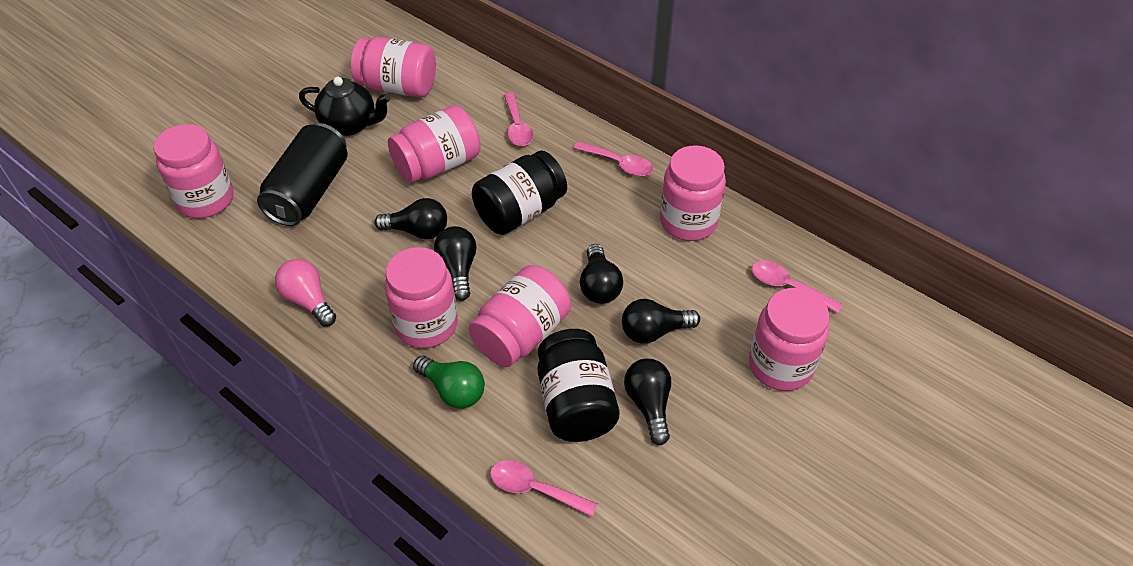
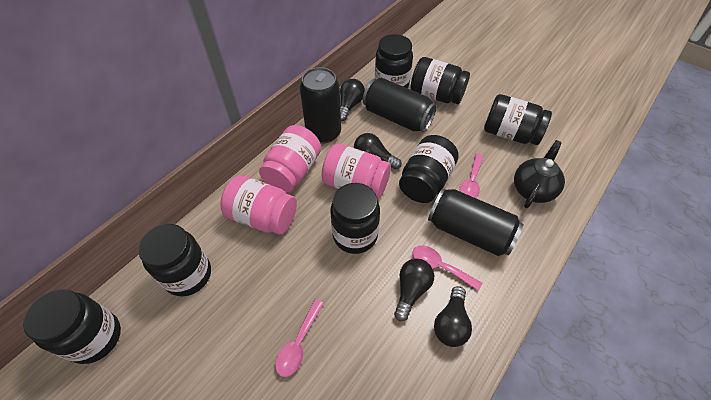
black can: [257,123,348,226] = 1 -> [300,67,341,143] [363,78,437,132] [428,188,523,256] = 3
black jar: [472,151,567,235] [538,329,619,442] = 2 -> [23,289,121,364] [138,224,211,296] [330,183,380,254] [375,34,413,88] [399,135,459,203] [411,57,470,104] [484,94,552,145] = 7
black light bulb: [374,198,447,239] [434,226,477,301] [580,244,623,304] [622,299,700,344] [624,358,671,445] = 5 -> [340,79,365,121] [354,133,402,169] [394,259,434,321] [434,286,472,347] = 4
green light bulb: [413,356,485,409] = 1 -> none = 0
pink jar: [153,124,234,218] [351,37,436,97] [385,247,458,348] [388,105,480,183] [469,265,571,367] [660,145,726,241] [749,288,829,391] = 7 -> [220,176,297,235] [259,125,321,192] [322,144,391,199] = 3
pink light bulb: [275,259,336,327] = 1 -> none = 0
pink spoon: [490,460,597,517] [504,93,533,146] [574,142,653,176] [752,261,843,313] = 4 -> [275,299,324,377] [412,245,482,291] [459,153,484,198] = 3

